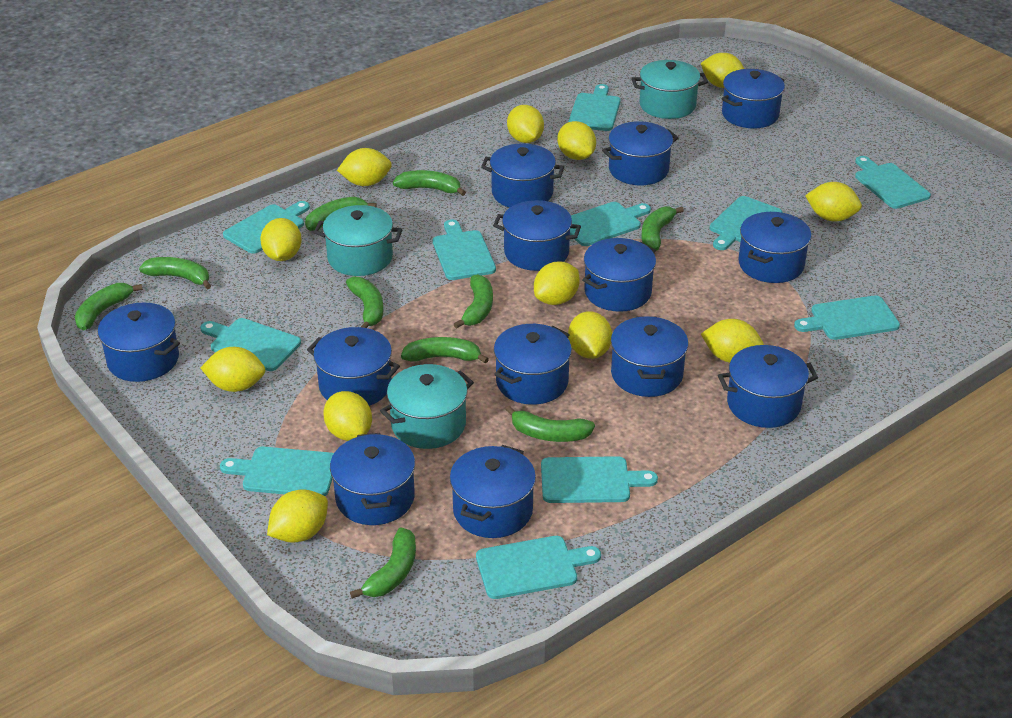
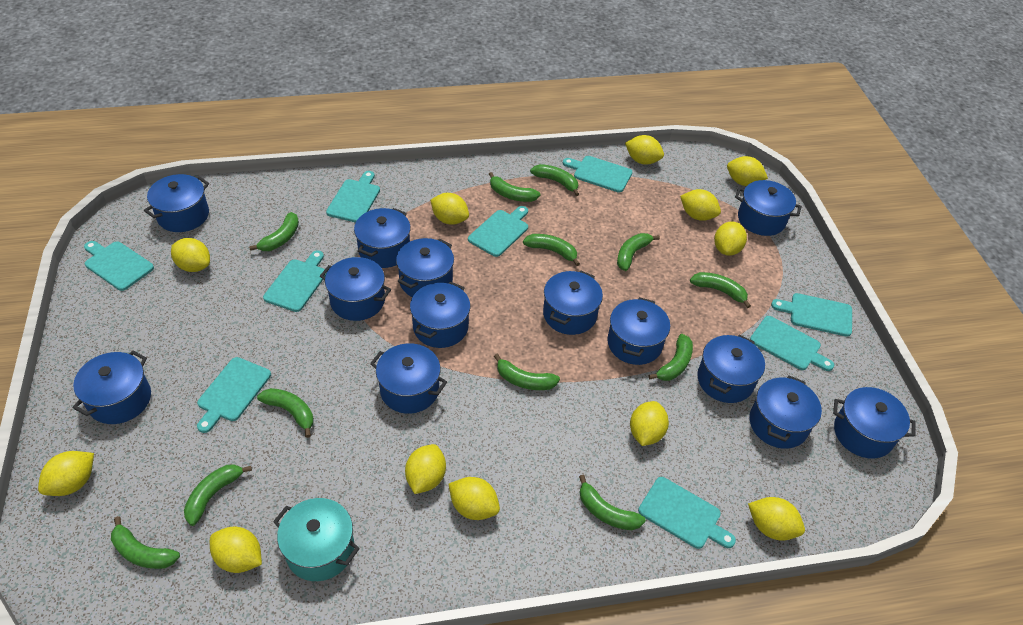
green banana: [75,283,143,330] [139,257,211,289] [305,197,377,231] [346,276,383,328] [350,527,416,599] [393,170,466,196] [401,337,489,364] [454,274,493,329] [506,405,595,442] [641,206,684,251] = 10 -> [111,516,180,569] [184,464,252,526] [249,212,299,251] [257,388,314,438] [489,172,540,202] [494,354,560,390] [523,234,580,266] [530,164,579,196] [579,475,646,530] [617,233,660,271] [648,334,693,381] [690,272,751,308] = 12
turquoise cutting board: [201,318,301,371] [220,446,334,496] [223,201,310,254] [433,220,496,280] [476,536,601,599] [541,456,658,503] [568,84,620,131] [570,202,651,246] [710,196,782,250] [794,295,900,340] [855,156,931,209] = 11 -> [84,241,154,291] [197,357,271,433] [263,250,327,312] [326,171,380,223] [468,206,528,257] [563,156,633,193] [638,477,736,549] [750,316,834,371] [771,293,852,337] = 9
turquoise pot: [314,205,403,276] [380,364,474,449] [631,60,708,119] = 3 -> [273,498,360,581] = 1

